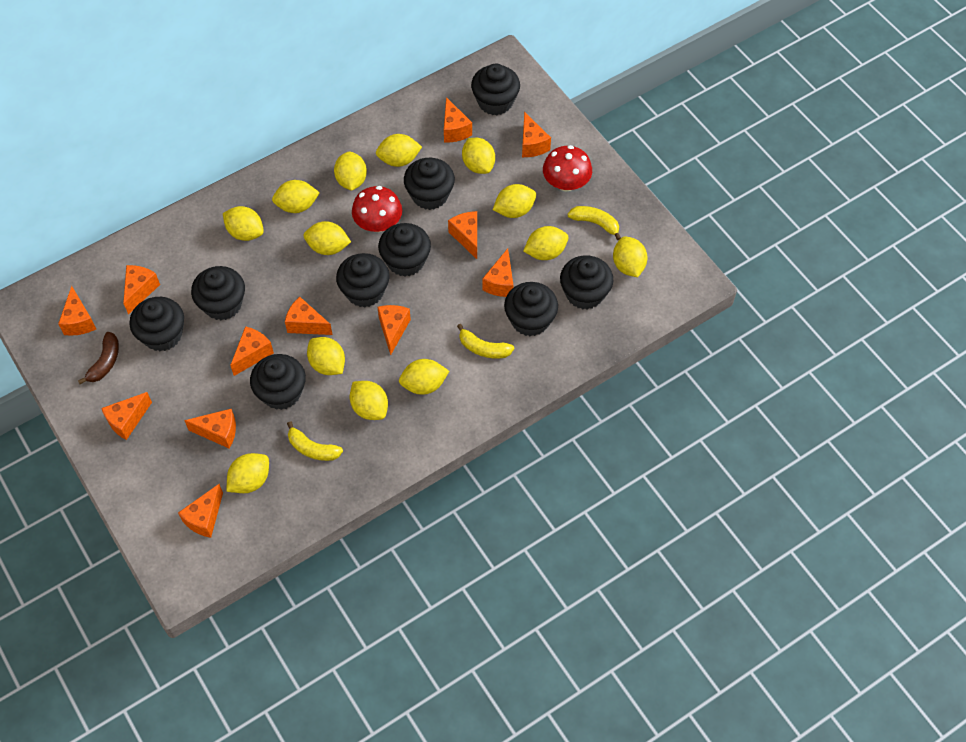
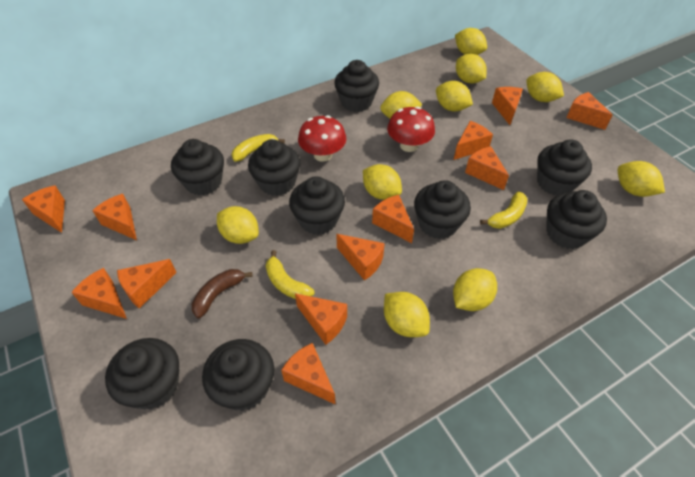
yellow lemon: [223,206,264,241] [227,453,269,493] [272,180,320,213] [304,221,351,255] [307,337,345,375] [334,152,367,191] [350,381,388,420] [376,134,422,167] [399,359,449,395] [462,138,495,174] [493,184,536,218] [523,226,568,260] [613,236,648,277] = 13 -> [217,206,259,244] [363,164,402,200] [380,91,422,119] [384,292,430,337] [436,81,473,111] [453,268,497,311] [455,28,487,55] [456,54,487,83] [526,72,564,102] [618,161,665,197] = 10

